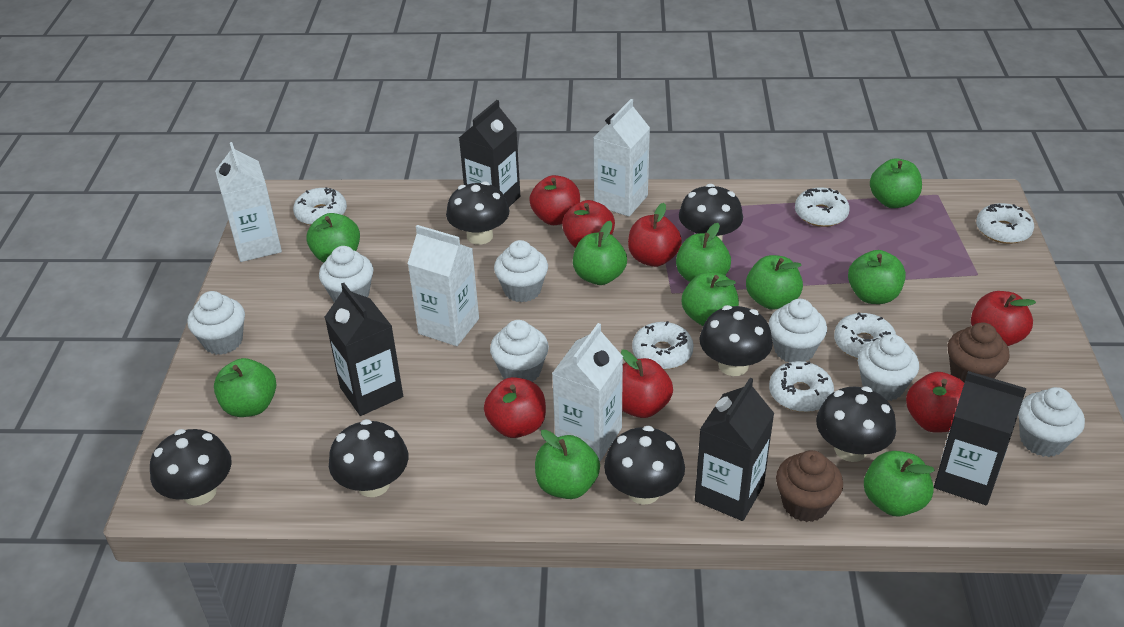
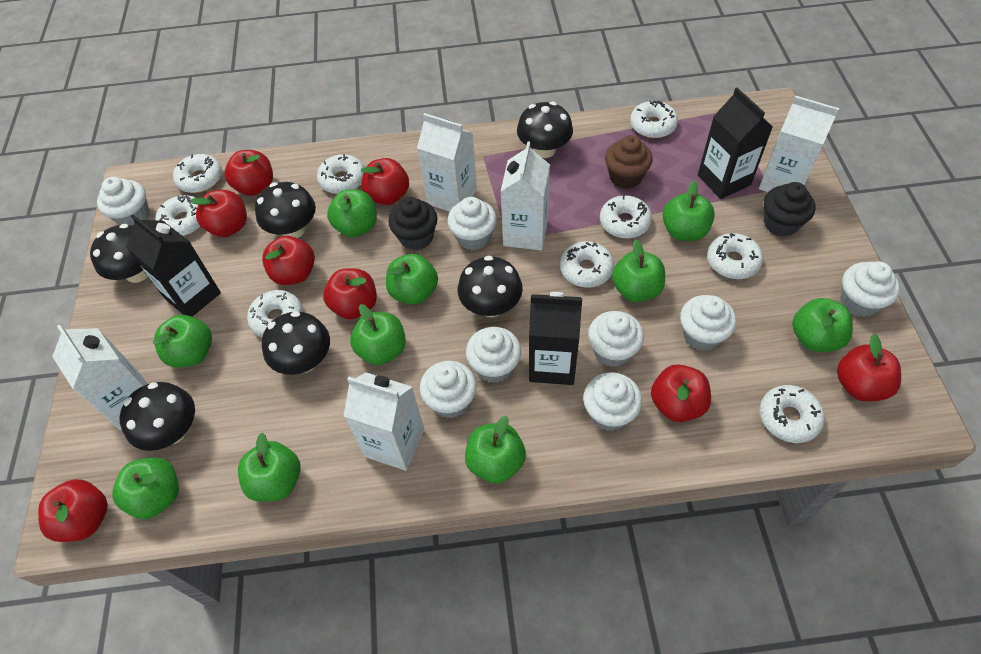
black carton: [325,283,403,416] [459,100,520,207] [695,378,774,521] [934,371,1027,505] = 4 -> [127,214,221,317] [529,292,582,385] [698,88,773,199] = 3
black cupcake: none = 0 -> [388,197,437,251] [764,182,816,237] = 2
black mushroom: [150,429,232,506] [329,419,408,497] [446,181,510,245] [604,426,685,505] [679,184,743,241] [699,305,773,376] [816,386,896,462] = 7 -> [90,224,148,283] [120,382,195,451] [255,182,316,238] [262,311,330,375] [458,256,523,317] [517,102,573,158] = 6
brown cupcake: [776,450,843,522] [948,322,1010,383] = 2 -> [605,135,653,189] = 1
red apple: [484,377,546,438] [529,175,580,225] [562,200,615,248] [621,350,673,418] [628,203,682,267] [906,372,964,433] [971,291,1036,346] = 7 -> [38,479,108,542] [190,190,247,237] [225,150,273,196] [262,236,315,285] [323,268,377,319] [361,158,409,205] [651,365,711,422] [837,334,901,401] = 8
white carton: [215,142,282,262] [407,225,479,346] [552,323,623,461] [593,99,650,217] = 4 -> [52,324,147,430] [344,372,424,471] [417,113,477,212] [500,141,550,251] [759,96,839,192] = 5
white cupcake: [187,291,245,355] [319,246,374,302] [490,320,549,382] [494,240,548,302] [768,299,827,362] [858,334,919,401] [1018,387,1085,457] = 7 -> [97,177,150,226] [420,361,477,418] [447,197,497,250] [466,327,521,383] [583,372,642,431] [588,311,644,367] [680,295,736,351] [840,261,900,317] = 8
white donut: [293,187,347,225] [632,321,694,369] [769,361,834,412] [795,187,850,227] [834,313,896,359] [976,203,1034,244] = 6 -> [155,195,201,236] [173,154,222,193] [247,290,303,337] [317,154,364,194] [560,241,614,288] [600,195,652,239] [630,100,678,138] [707,233,763,279] [760,385,825,443] = 9

